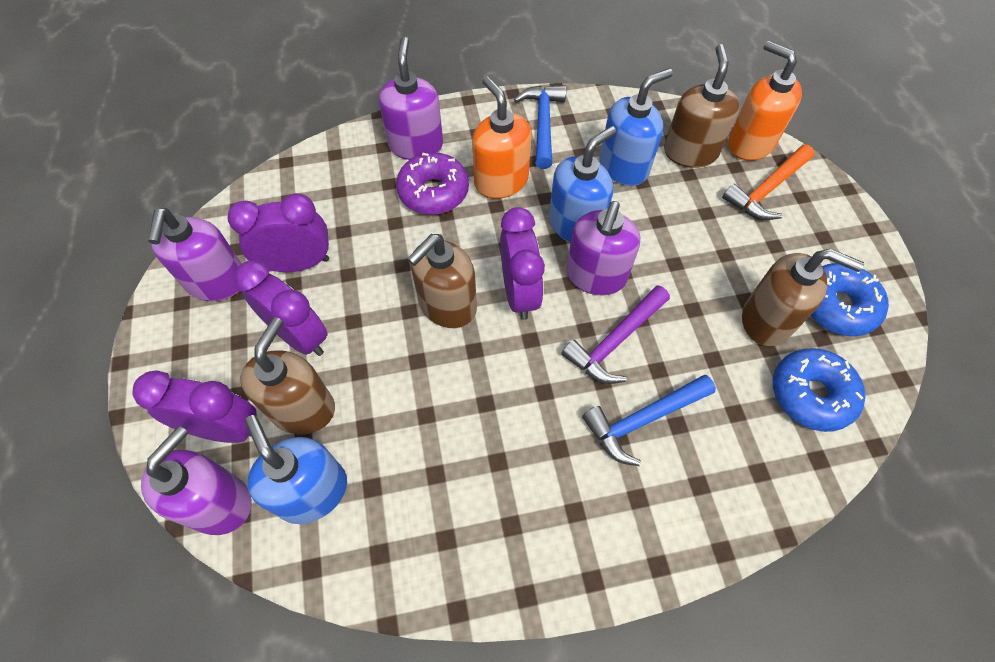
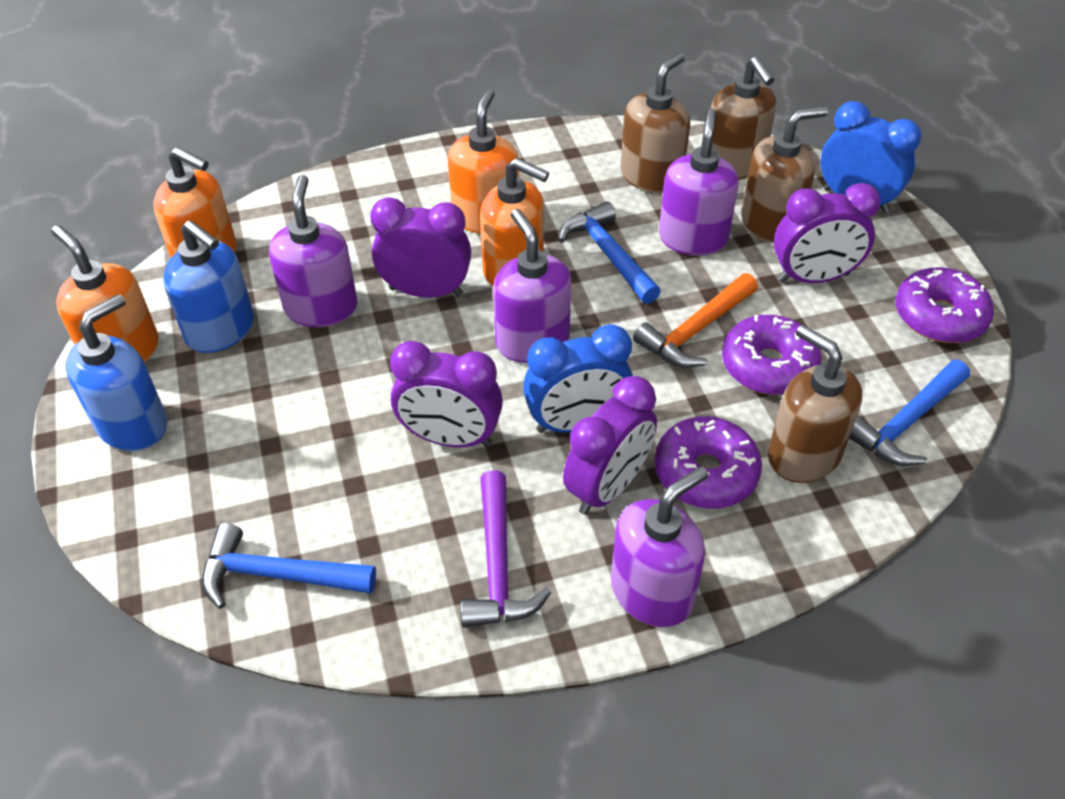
blue clock: none = 0 -> [523,324,633,433] [821,101,922,213] = 2
blue donut: [773,348,865,432] [811,263,889,336] = 2 -> none = 0
blue hammer: [514,85,566,169] [582,375,716,466] = 2 -> [202,523,376,609] [558,201,661,304] [849,360,970,466] = 3
blue soap dispenser: [244,415,347,524] [549,126,616,243] [599,68,673,186] = 3 -> [65,294,167,451] [163,220,254,353] = 2
orange soap dispenser: [472,77,532,199] [728,41,802,161] = 2 -> [51,225,159,363] [154,147,237,258] [448,89,519,234] [480,158,549,286] = 4
purple donut: [396,152,469,215] = 1 -> [655,416,762,509] [722,315,822,395] [895,267,994,343] = 3

